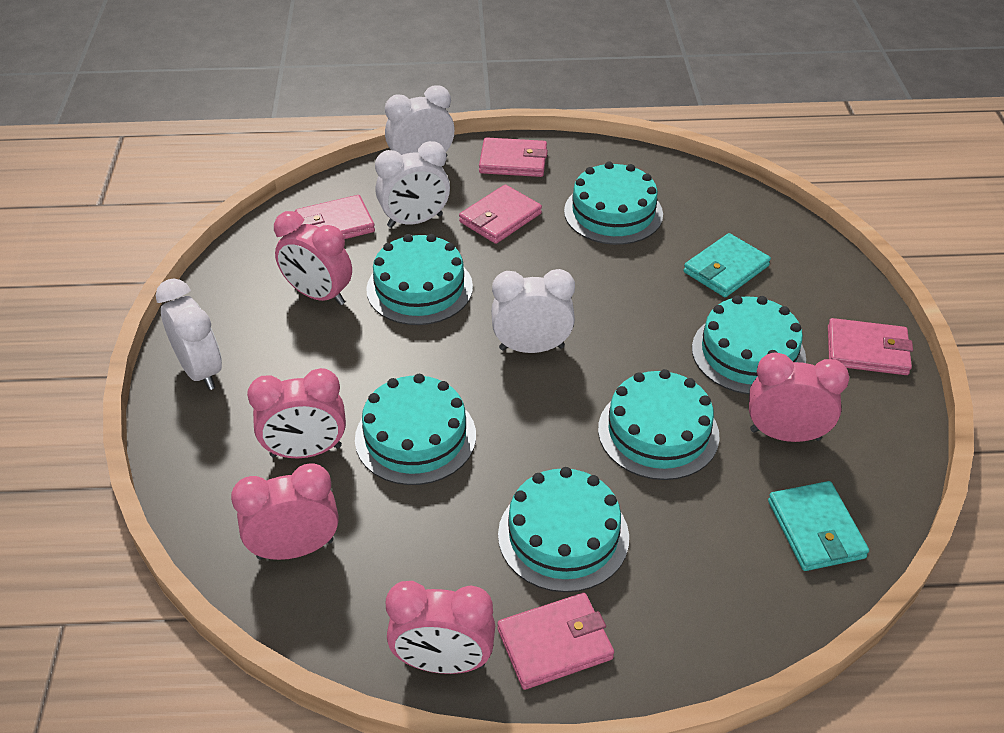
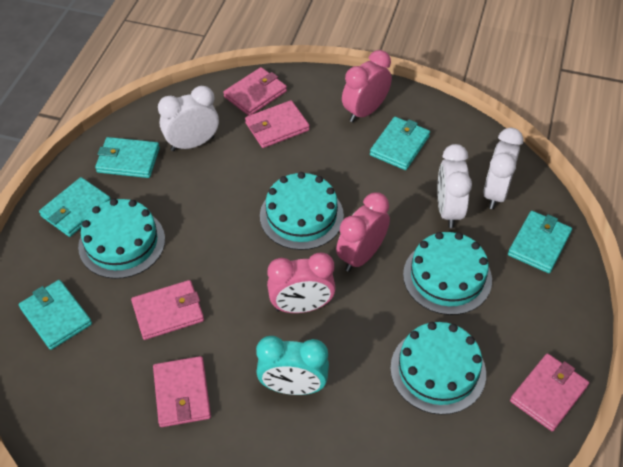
pink clock: [231,463,339,560] [247,368,346,458] [274,211,352,305] [386,581,495,674] [749,352,849,442] = 5 -> [267,253,336,313] [336,192,390,272] [342,50,392,122] = 3
turquoise cake: [355,374,476,485] [366,234,473,325] [498,467,629,592] [564,161,663,245] [598,369,720,480] [692,295,806,394] = 6 -> [78,198,165,279] [260,172,344,250] [390,322,486,415] [403,232,492,315] = 4
turquoise clock: none = 0 -> [256,336,329,395] = 1
turquoise wallet: [683,233,771,297] [768,481,869,571] = 2 -> [19,280,92,350] [39,177,110,237] [95,137,160,178] [370,117,430,170] [508,211,572,273] = 5
white clock: [156,278,222,390] [375,141,450,228] [385,85,455,157] [491,269,575,353] = 4 -> [158,86,219,151] [438,144,472,228] [483,128,523,209] = 3

